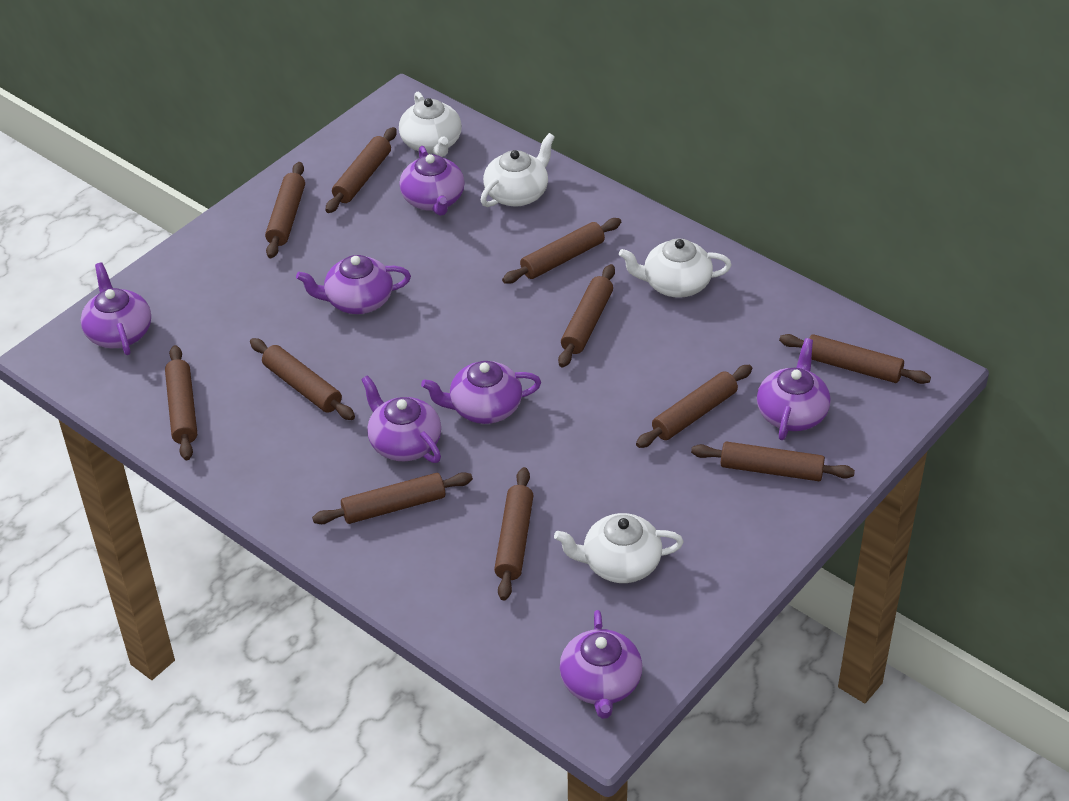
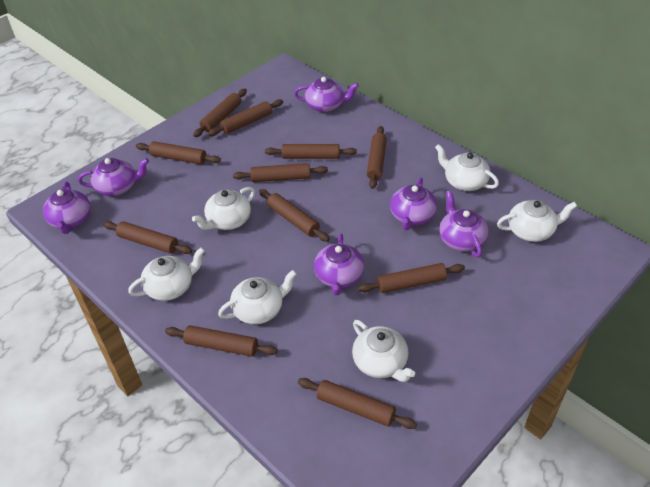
purple teapot: [81,262,151,355] [296,255,411,314] [361,375,441,463] [399,146,465,216] [421,361,541,424] [560,610,642,719] [757,338,831,440] = 7 -> [43,182,91,234] [78,158,149,196] [294,77,359,112] [314,233,364,295] [390,177,437,230] [439,191,488,258] = 6
white teapot: [399,92,462,157] [481,133,555,207] [554,513,684,583] [619,238,732,298] = 4 -> [128,247,205,301] [192,187,255,230] [218,270,297,324] [352,320,415,382] [435,144,499,191] [497,200,577,242] = 6

